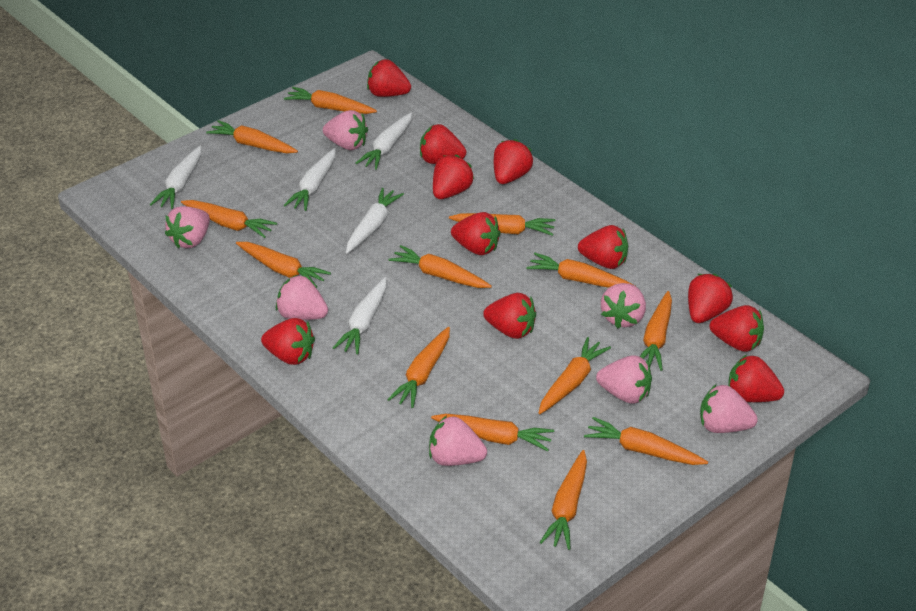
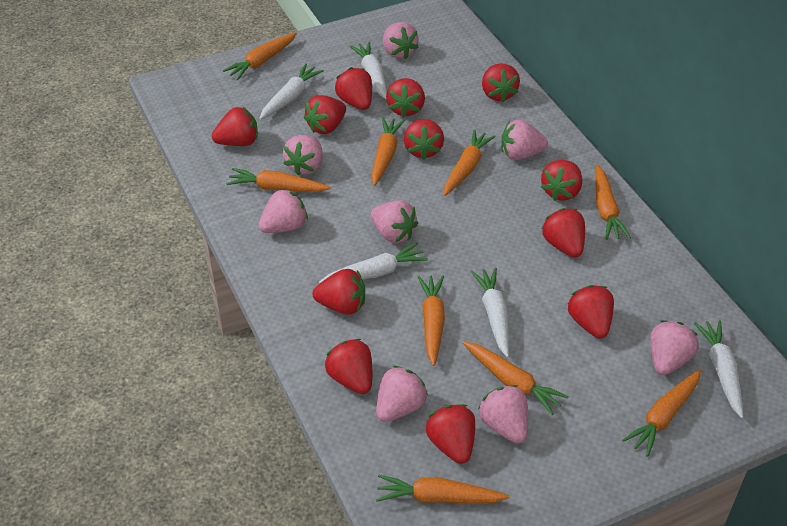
orange carrot: [181,200,277,238] [206,120,298,153] [236,242,331,288] [284,87,377,114] [387,327,450,408] [388,245,492,288] [431,414,554,451] [449,213,556,236] [526,253,635,288] [539,337,611,414] [539,450,587,550] [584,417,708,465] [640,291,672,371] = 13 -> [223,33,297,80] [226,168,331,192] [371,117,405,186] [376,475,510,504] [417,275,445,366] [444,130,496,196] [463,342,569,415] [595,165,631,240] [622,370,701,457] = 9
pink strawberry: [165,206,210,248] [276,275,328,320] [323,110,368,150] [429,416,487,466] [596,355,652,404] [601,283,646,328] [700,385,758,433] = 7 -> [258,188,308,233] [283,135,323,176] [371,200,418,243] [376,366,428,422] [383,22,419,59] [478,385,528,444] [501,120,548,160] [650,320,698,375] = 8
red strawberry: [261,318,315,365] [367,59,411,97] [420,124,466,164] [433,155,474,199] [451,212,500,255] [483,293,536,339] [494,139,533,184] [578,225,628,269] [688,274,733,323] [709,305,764,352] [728,354,784,402] = 11 -> [212,107,258,146] [304,95,346,134] [313,269,365,315] [325,339,372,394] [335,67,372,110] [386,78,425,118] [404,119,444,160] [426,404,475,464] [482,64,520,102] [541,160,582,201] [542,208,585,257] [568,285,614,339] = 12

